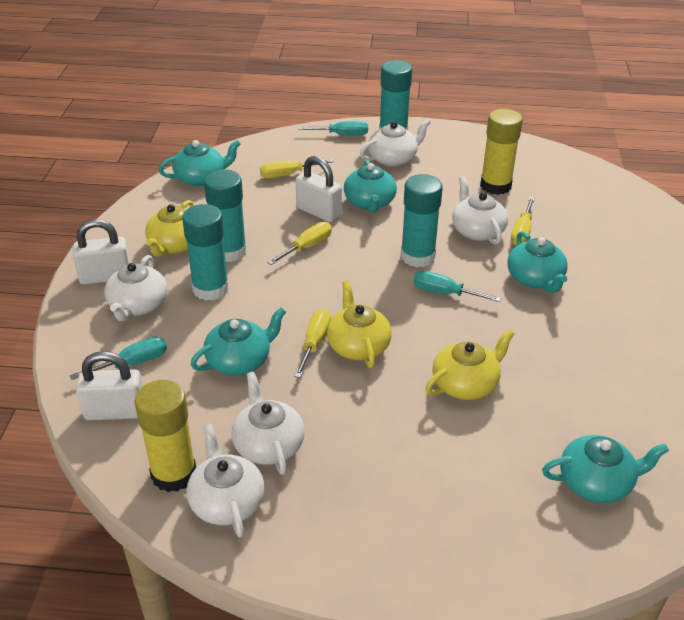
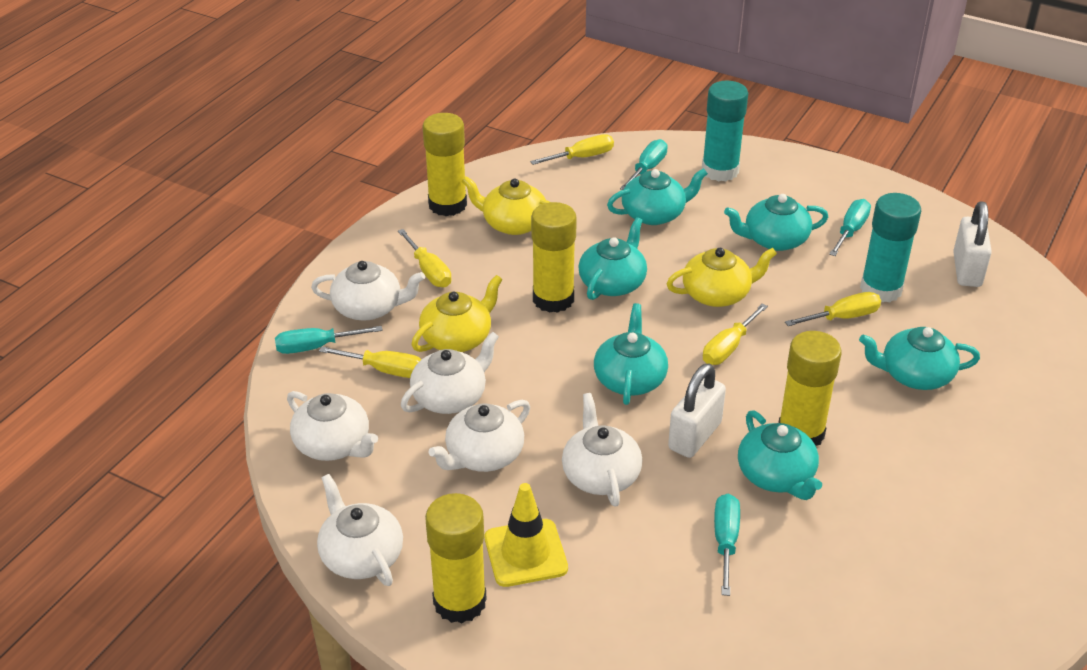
turquoise glue stick: [182,204,229,301] [204,169,247,262] [379,60,412,130] [401,174,443,267] = 4 -> [702,81,748,182] [860,193,921,303] = 2
turquoise screwdriver: [70,337,167,380] [298,121,368,135] [413,271,501,302] = 3 -> [275,326,383,354] [620,139,668,190] [714,494,740,596] [829,199,871,256] = 4
turquoise teapot: [159,140,241,186] [190,307,286,376] [344,159,397,213] [507,231,568,293] [542,435,669,503] = 5 -> [578,217,647,300] [594,303,668,405] [607,168,708,225] [724,194,828,251] [738,411,822,500] [859,327,980,390] = 6
white padlock: [73,219,130,285] [76,351,143,420] [296,156,342,222] = 3 -> [668,363,726,458] [953,201,992,287] = 2
white teapot: [104,255,167,321] [186,424,265,538] [231,372,305,475] [360,119,431,167] [452,176,508,245] = 5 -> [287,391,378,461] [311,261,425,320] [317,474,403,586] [401,332,499,414] [428,400,530,472] [562,393,642,507] = 6
yellow glue stick: [135,380,196,492] [480,109,523,195] = 2 -> [423,113,467,216] [425,493,487,623] [531,202,577,313] [778,331,842,446] = 4
yellow screwdriver: [260,159,334,178] [267,222,332,265] [294,309,331,378] [511,197,535,246] = 4 -> [319,346,421,378] [398,229,452,287] [530,134,614,165] [703,303,768,365] [785,292,881,326] = 5
yellow traffic cone: none = 0 -> [485,483,568,587] = 1

